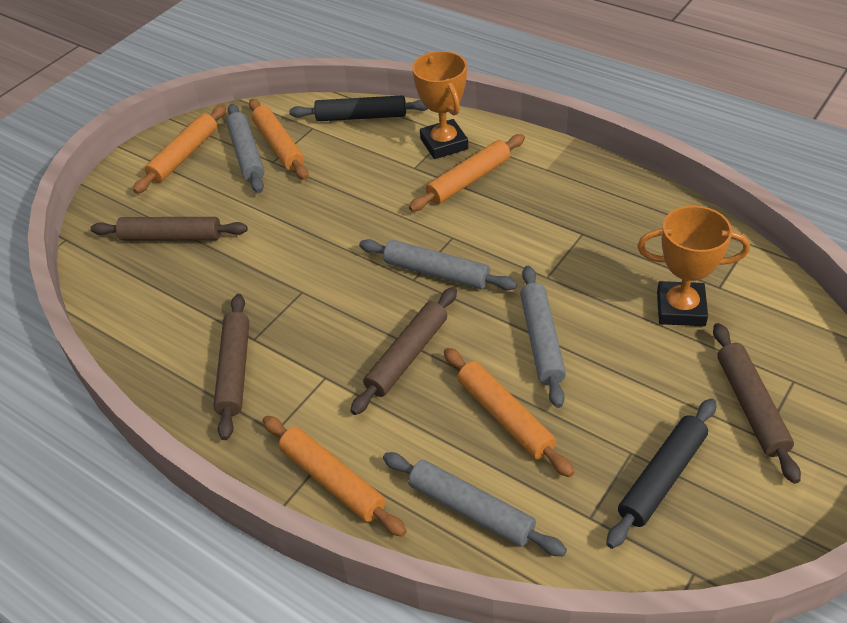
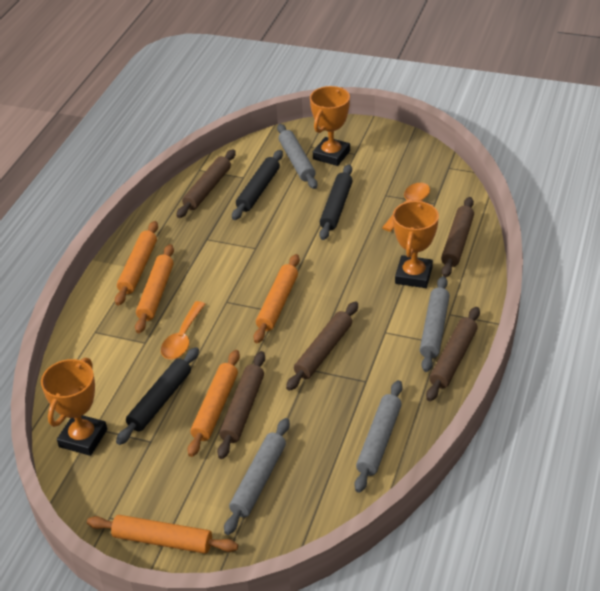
black rolling pin: [289,95,428,121] [606,398,716,549] = 2 -> [116,347,199,445] [232,150,283,220] [319,164,353,240] = 3
brown rolling pin: [91,217,248,240] [213,294,249,440] [350,287,457,415] [713,323,801,484] = 4 -> [176,149,236,218] [217,351,265,459] [286,301,358,391] [426,307,480,401] [441,197,474,277] = 5
orange spoon: none = 0 -> [161,301,205,359] [382,183,430,232] = 2
orange trophy: [412,51,468,159] [637,206,750,326] = 2 -> [41,358,107,456] [310,86,350,166] [393,200,439,288] = 3

